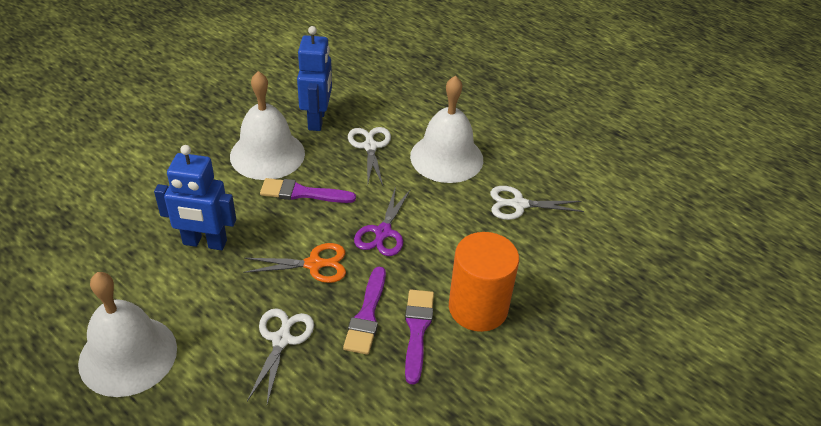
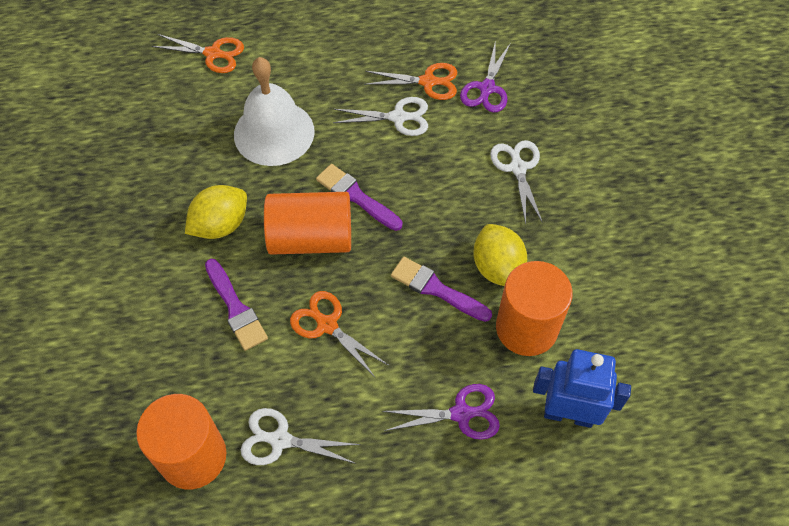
blue robot: [154,145,236,250] [297,26,332,131] = 2 -> [533,349,631,428] = 1
orange cylinder: [449,232,519,332] = 1 -> [136,394,226,489] [264,192,351,255] [496,261,573,356] = 3
orange scissors: [243,243,346,283] = 1 -> [152,34,244,73] [290,291,388,377] [364,63,457,100] = 3
purple scissors: [354,186,411,256] = 1 -> [382,384,500,440] [460,40,511,113] = 2
white bell: [78,272,177,397] [230,71,305,180] [410,76,483,183] = 3 -> [234,57,315,166] = 1
yellow lemon: none = 0 -> [185,185,247,239] [473,224,527,286] = 2

